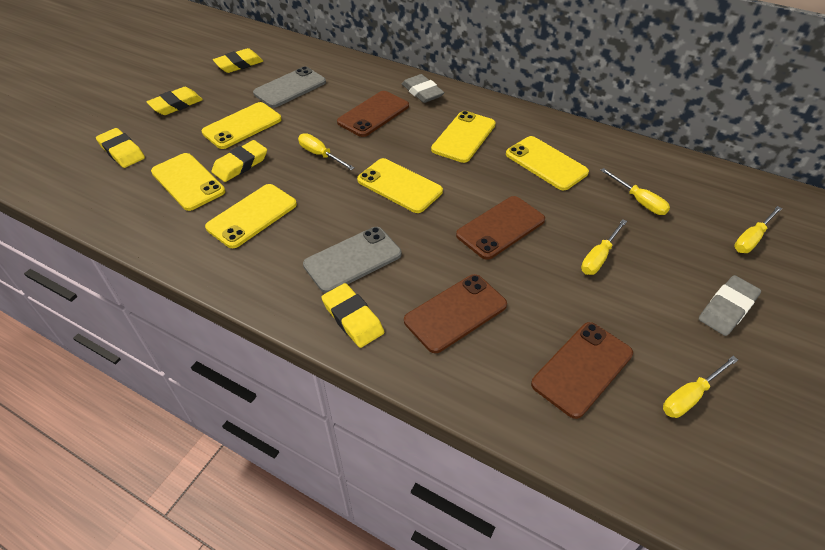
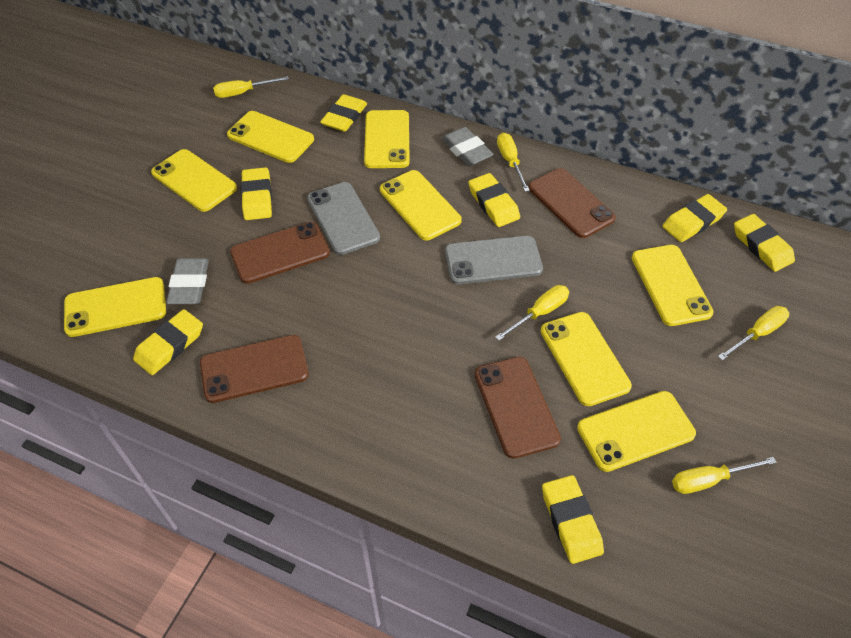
yellow eraser: [96,128,145,168] [147,87,203,115] [211,140,267,182] [213,48,263,73] [321,283,384,348] = 5 -> [133,309,203,375] [241,167,272,220] [320,94,367,132] [468,173,520,227] [542,475,604,564] [662,194,727,242] [734,214,795,272] = 7
yellow phone: [151,153,225,211] [202,102,282,149] [205,184,297,248] [357,158,443,213] [431,111,496,163] [506,136,589,191] = 6 -> [64,277,166,337] [151,149,237,212] [227,111,314,163] [364,110,410,168] [380,170,462,240] [540,312,632,406] [577,391,696,472] [632,245,714,326] = 8

